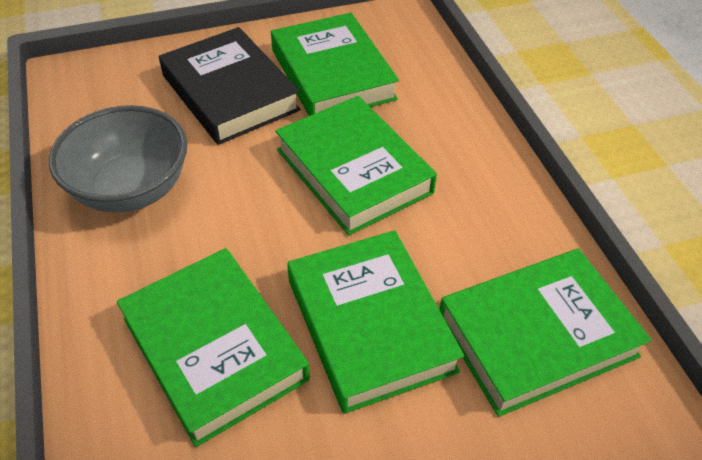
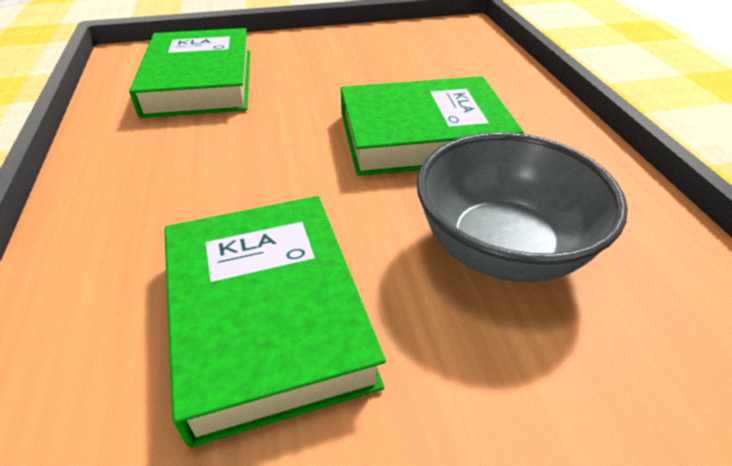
black book: [159,27,301,145] = 1 -> none = 0
green book: [117,248,310,447] [271,13,399,116] [275,96,437,235] [287,230,464,414] [439,249,652,417] = 5 -> [129,28,250,118] [164,196,386,448] [341,76,524,176] = 3

